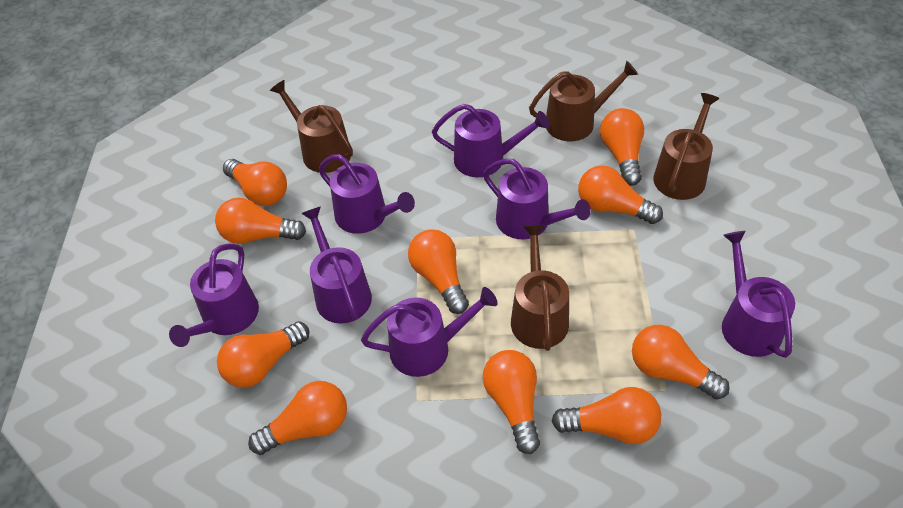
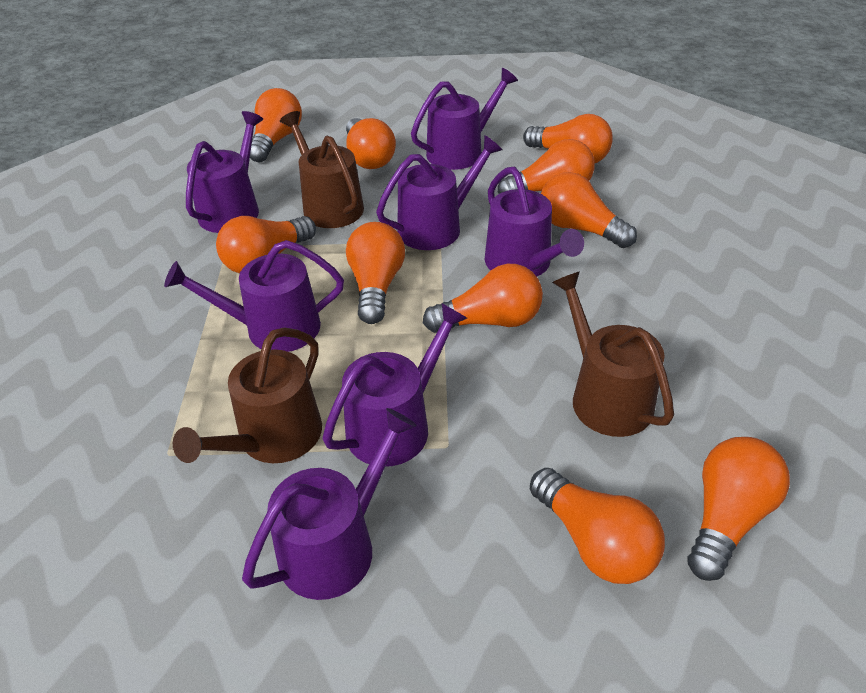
brown watering can: [270,80,353,173] [511,225,569,351] [529,61,638,141] [653,93,719,200] = 4 -> [173,328,322,463] [280,111,364,228] [552,271,674,437] = 3

